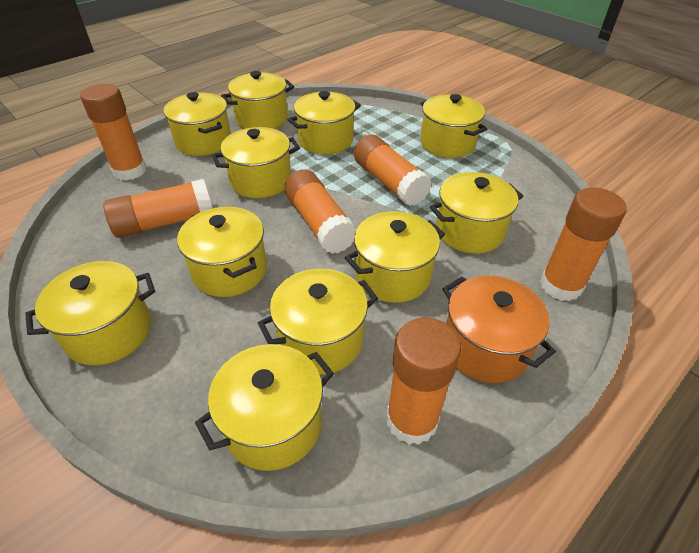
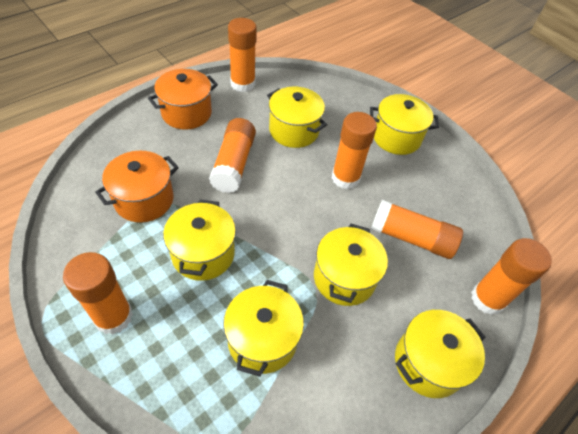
orange pot: [443,276,556,383] = 1 -> [95,151,179,223] [148,69,218,130] = 2
yellow pot: [25,261,155,365] [164,92,231,156] [177,207,267,297] [195,344,334,471] [212,127,300,198] [221,71,294,129] [258,269,378,375] [287,91,361,154] [345,211,445,303] [420,94,487,158] [430,172,523,254] = 11 -> [163,200,236,281] [223,280,304,377] [267,87,327,148] [314,224,388,306] [370,94,439,155] [395,310,485,398] = 6

